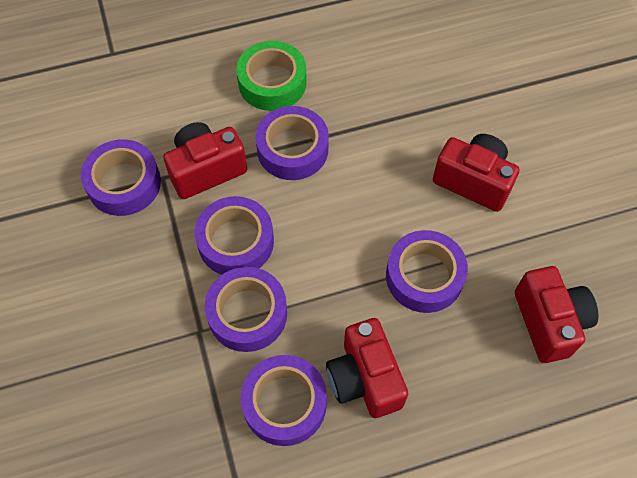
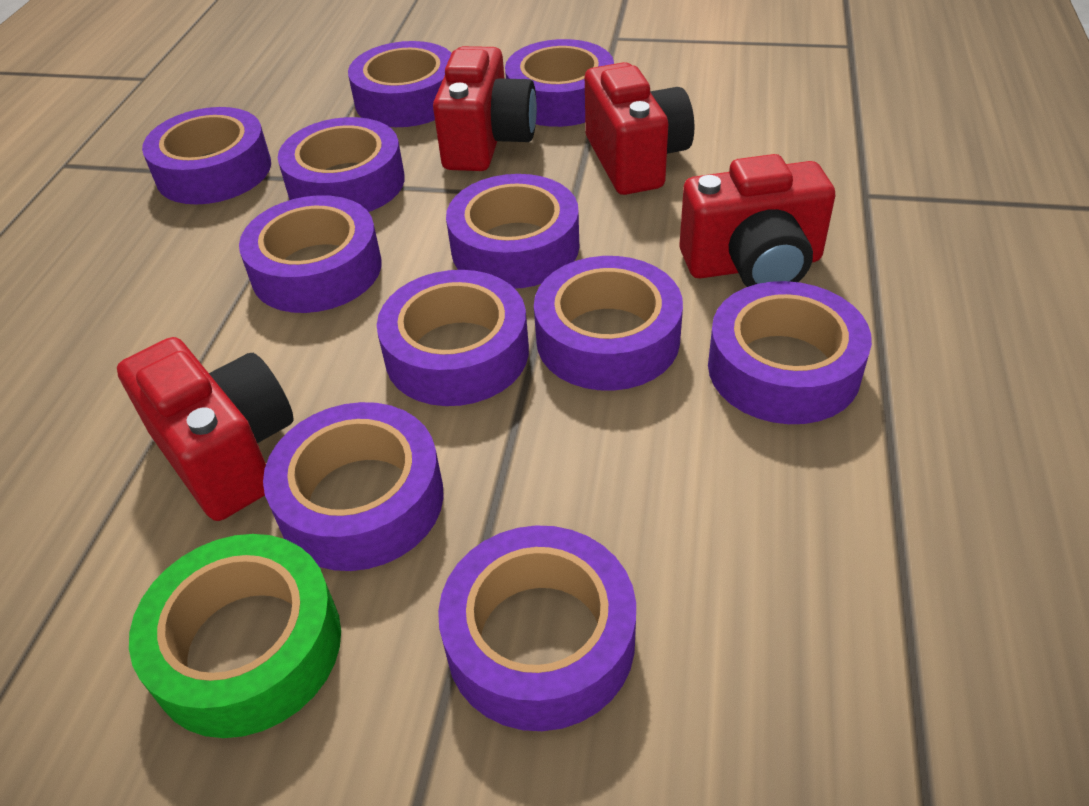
purple tape: [81,139,161,216] [195,196,274,275] [205,267,287,352] [241,355,327,446] [255,106,329,180] [386,230,468,313] = 6 -> [142,107,271,204] [239,195,382,313] [263,402,444,571] [278,117,405,212] [348,41,452,127] [377,270,529,406] [438,526,636,731] [446,174,579,289] [505,39,614,127] [534,256,683,391] [708,281,872,424] = 11

